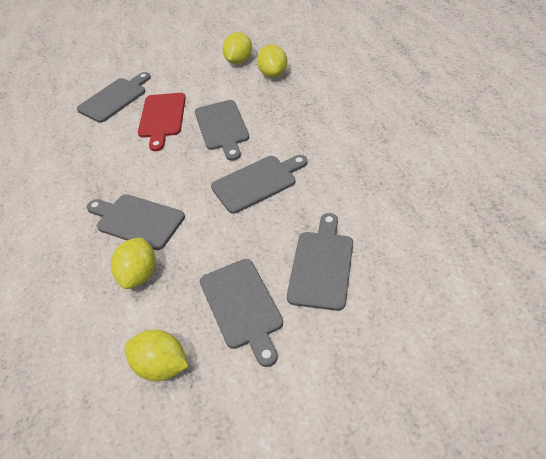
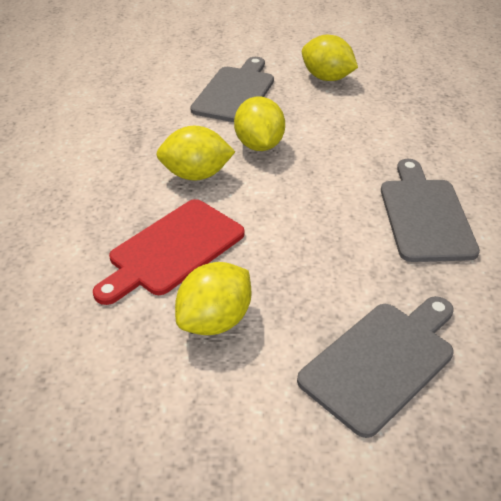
grey cutting board: [77,72,151,123] [87,194,185,250] [195,100,249,161] [200,259,283,367] [211,155,307,214] [287,213,353,311] = 6 -> [190,57,274,122] [297,296,454,438] [381,159,480,262] = 3

